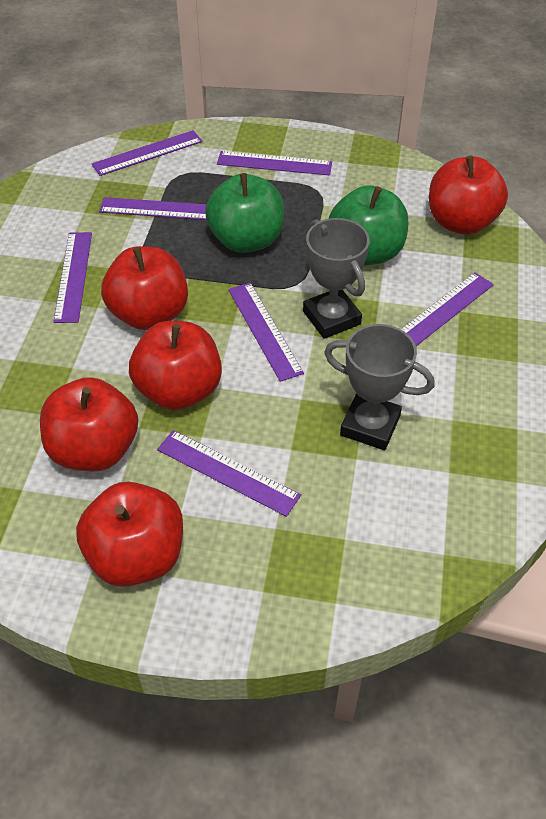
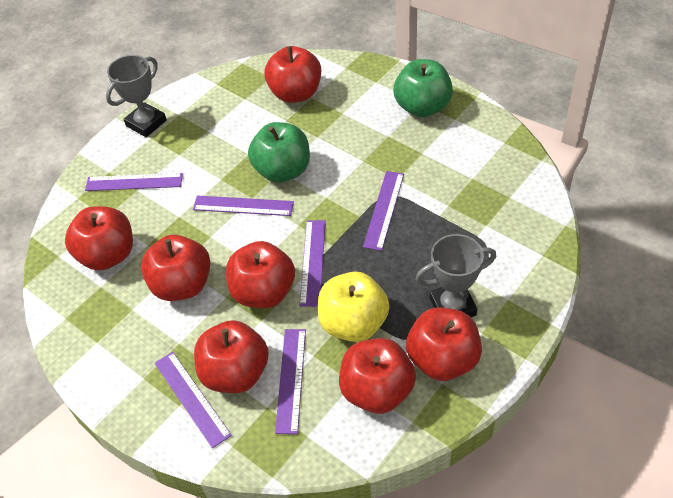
purple ruler: [53,232,92,323] [91,130,203,176] [99,197,206,220] [157,430,301,517] [217,151,332,175] [228,283,304,382] [401,272,494,346] = 7 -> [85,173,183,191] [155,352,232,448] [193,195,294,216] [275,329,306,434] [300,220,326,306] [363,171,404,251] = 6
red apple: [40,377,138,471] [76,482,183,587] [101,246,188,330] [129,321,222,410] [429,155,508,234] = 5 -> [65,206,133,271] [141,235,211,301] [194,320,269,393] [226,241,295,308] [264,46,321,103] [339,338,416,414] [406,308,482,381] = 7
yellow apple: none = 0 -> [318,272,390,342] = 1

